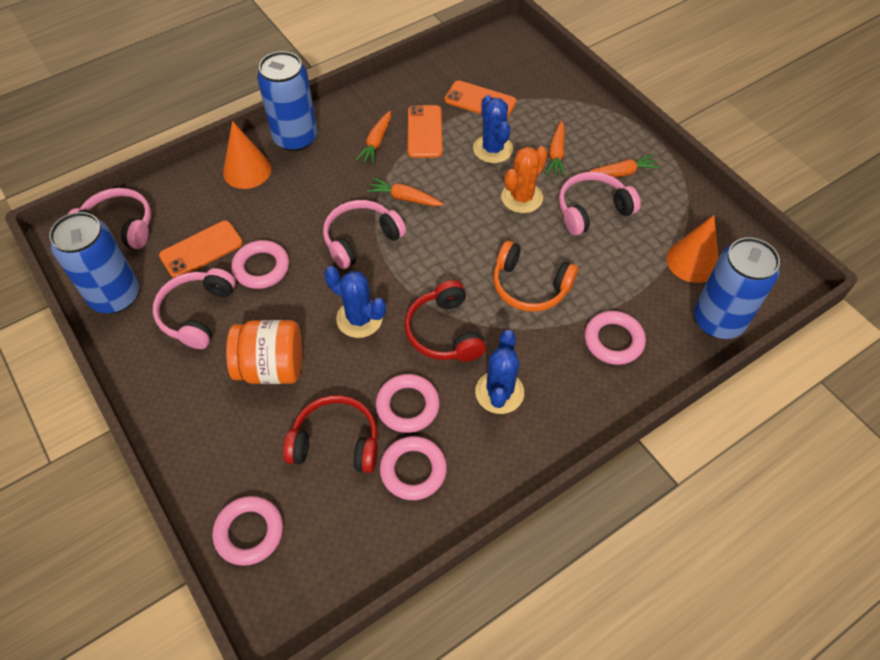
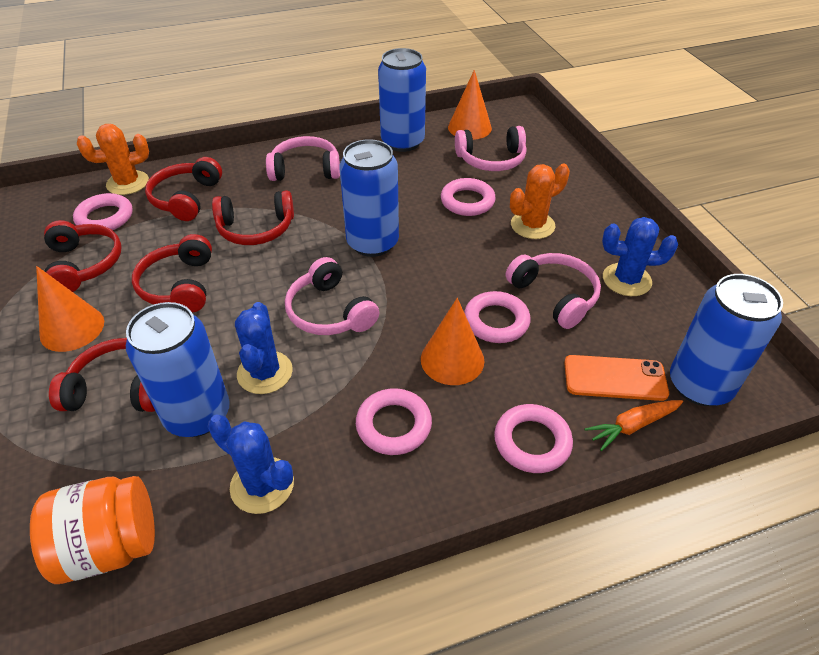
blue can: [49,212,139,313] [257,51,318,151] [694,237,780,339] = 3 -> [126,302,230,437] [339,139,399,257] [378,48,426,152] [670,274,783,406] = 4
orange cactus: [501,146,548,213] = 1 -> [77,124,149,195] [510,164,570,239] = 2
orange carrot: [356,111,391,165] [367,178,444,206] [546,121,565,177] [589,154,660,177] = 4 -> [584,400,683,451] = 1
orange cone: [223,121,271,189] [666,215,719,283] = 2 -> [36,266,104,352] [421,298,484,385] [448,70,492,140] = 3
orange headphones: [493,241,578,312] = 1 -> none = 0
orange phone: [159,221,243,278] [408,105,443,158] [445,80,517,119] = 3 -> [564,355,669,401] = 1
red headphones: [283,395,378,473] [405,280,486,362] = 2 -> [44,220,122,292] [49,338,155,412] [132,234,212,313] [145,157,222,221] [212,191,294,245] = 5

